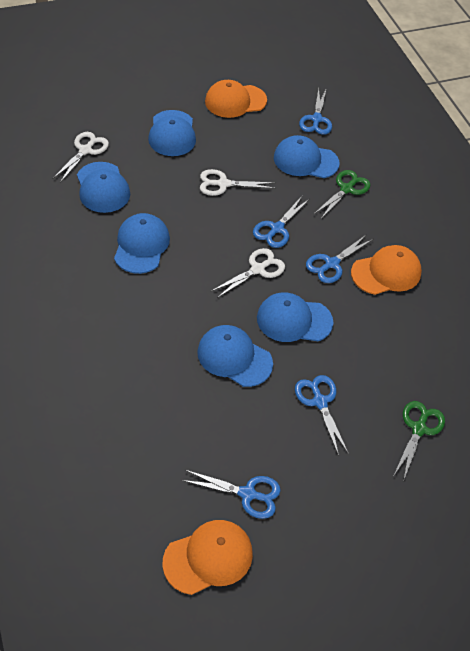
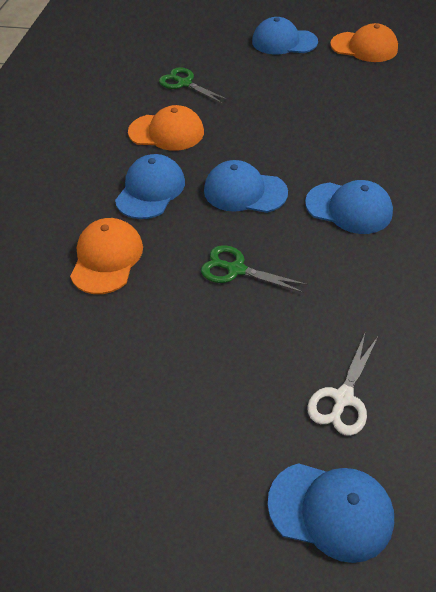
blue cap: [77,162,130,213] [114,213,170,274] [148,110,196,156] [197,325,273,387] [257,292,333,342] [274,135,339,178] = 6 -> [115,154,185,219] [204,160,288,213] [252,17,318,54] [268,463,394,563] [305,180,393,234] = 5
blue scissors: [182,470,281,519] [253,195,309,248] [295,375,349,456] [299,89,332,135] [306,234,373,283] = 5 -> none = 0
white scissors: [52,132,109,183] [200,169,276,196] [212,248,285,298] = 3 -> [307,334,379,436] = 1

